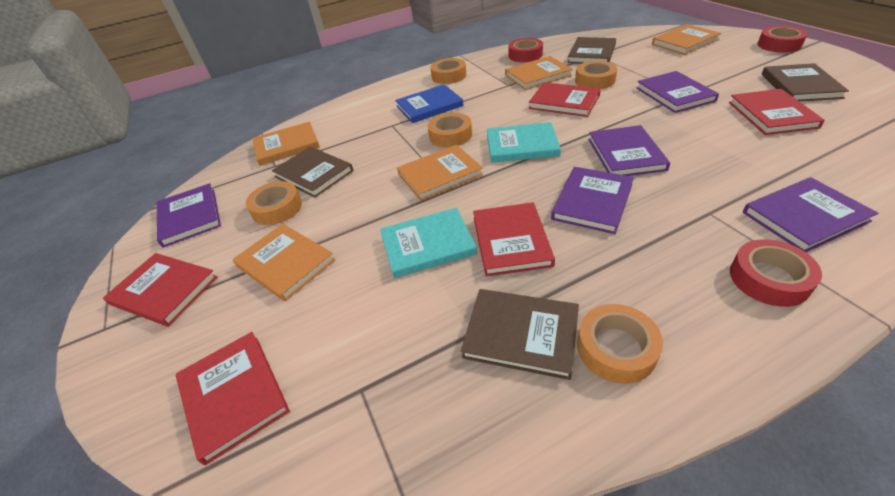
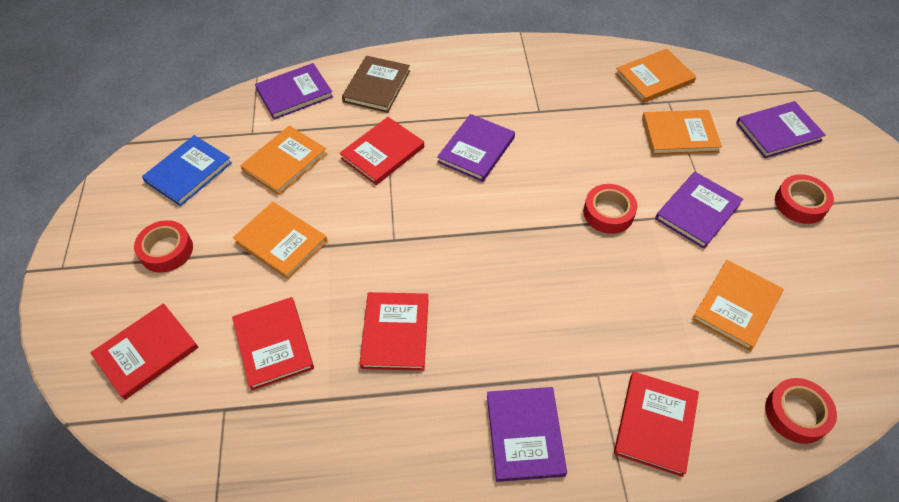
brown book: [272,147,354,198] [461,289,579,380] [568,37,616,64] [762,63,849,101] = 4 -> [342,56,410,113] = 1
orange tape: [246,181,302,225] [428,113,472,147] [430,58,466,84] [575,61,617,89] [577,304,663,384] = 5 -> none = 0
red tape: [508,38,543,62] [730,239,822,307] [757,26,808,53] = 3 -> [134,220,193,273] [583,184,637,234] [765,378,837,444] [775,174,834,224] = 4
turquoise book: [380,208,477,278] [487,122,561,163] = 2 -> none = 0

